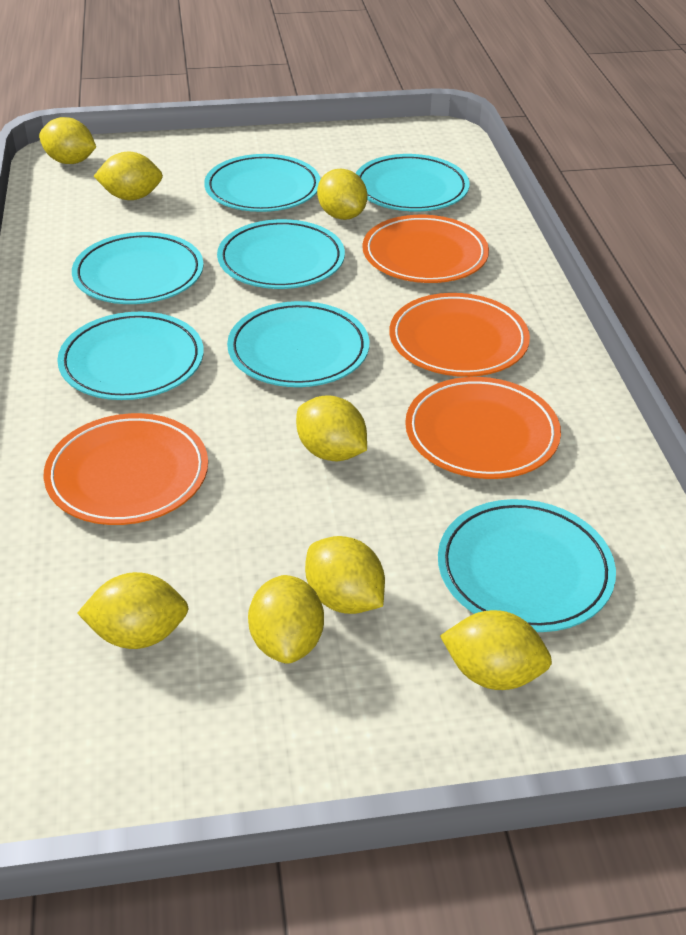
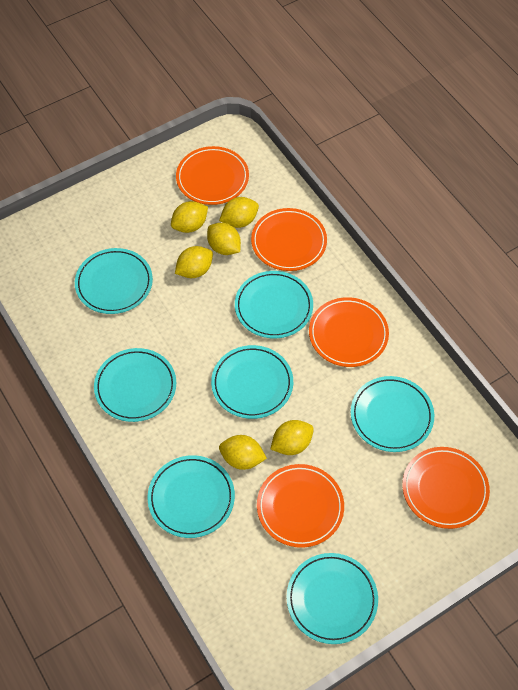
orange plate: [44,413,208,525] [362,215,489,283] [389,293,530,377] [405,377,561,479] = 4 -> [176,146,249,205] [251,208,327,271] [257,464,344,548] [309,297,389,367] [402,447,490,529] = 5
yellow lemon: [39,117,96,164] [77,572,189,649] [94,151,163,200] [248,575,324,664] [296,395,367,461] [305,536,385,614] [317,169,368,220] [440,610,552,690] = 8 -> [171,201,208,233] [175,246,213,278] [207,223,241,255] [219,197,259,228] [219,435,267,470] [271,420,314,455] = 6

